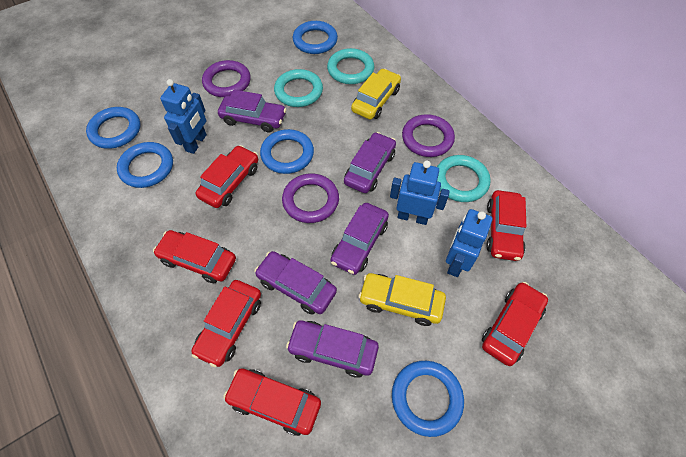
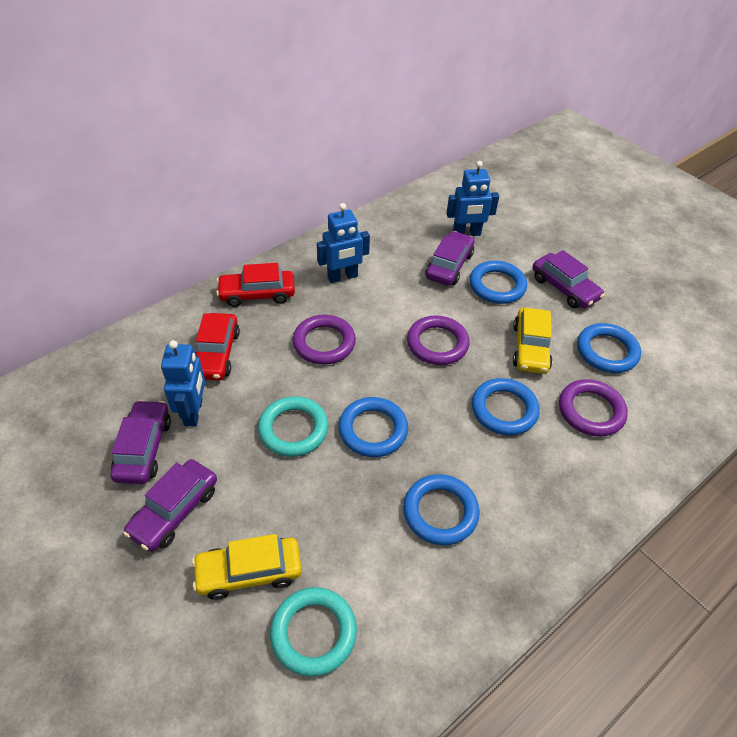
purple car: [218,90,286,132] [254,251,337,315] [286,320,379,378] [331,203,389,275] [344,132,396,193] = 5 -> [110,400,171,484] [123,459,217,552] [426,231,474,286] [532,250,605,308] = 4
red car: [153,230,236,283] [191,280,261,367] [196,145,258,208] [223,369,321,436] [482,282,548,366] [486,190,526,261] = 6 -> [196,313,240,380] [216,263,295,307] = 2
turquoise ring: [274,69,323,107] [327,48,374,84] [437,155,491,202] = 3 -> [258,396,328,457] [270,587,357,677] = 2

